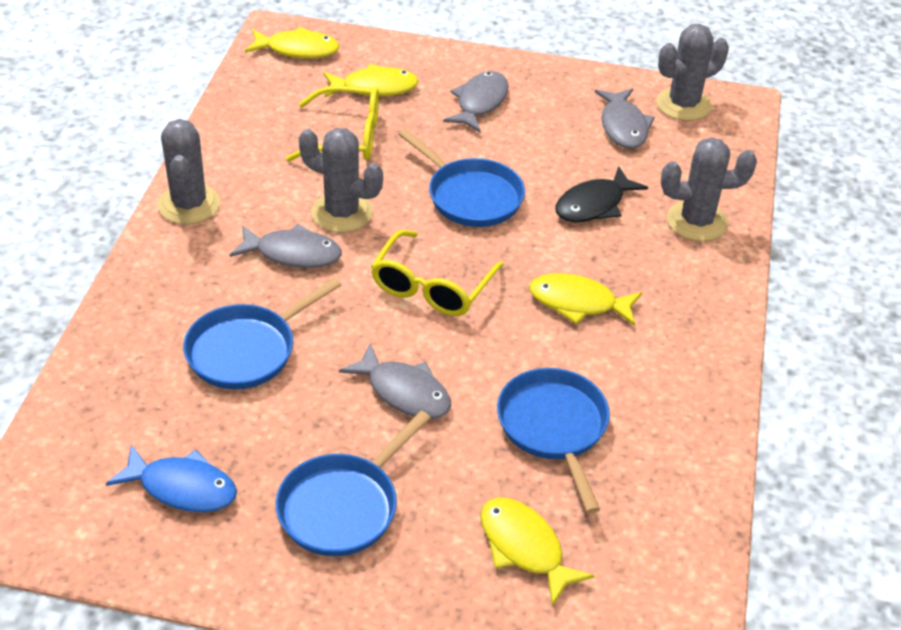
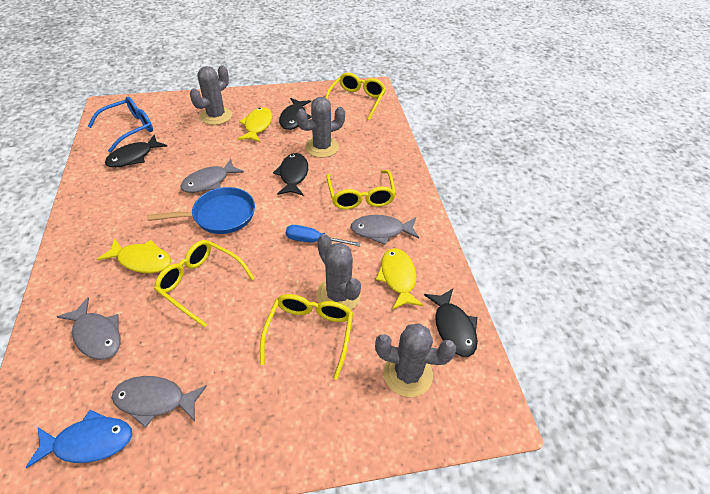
black fish: [555,166,648,222] = 1 -> [105,135,167,168] [273,153,308,196] [279,98,312,130] [424,289,478,357] = 4
blue glasses: none = 0 -> [88,97,153,153] = 1
blue pan: [183,278,341,389] [276,411,430,556] [398,129,525,227] [497,368,610,513] = 4 -> [147,187,255,234] = 1
blue screwdriver: none = 0 -> [286,225,361,247] = 1
yellow fish: [245,27,340,59] [323,64,419,97] [480,497,594,606] [529,273,642,326] = 4 -> [97,238,171,273] [238,107,272,142] [376,248,424,310] = 3
yellow glasses: [286,86,379,162] [371,230,504,316] = 2 -> [154,240,255,328] [260,294,353,380] [325,73,386,120] [326,170,396,210] = 4

